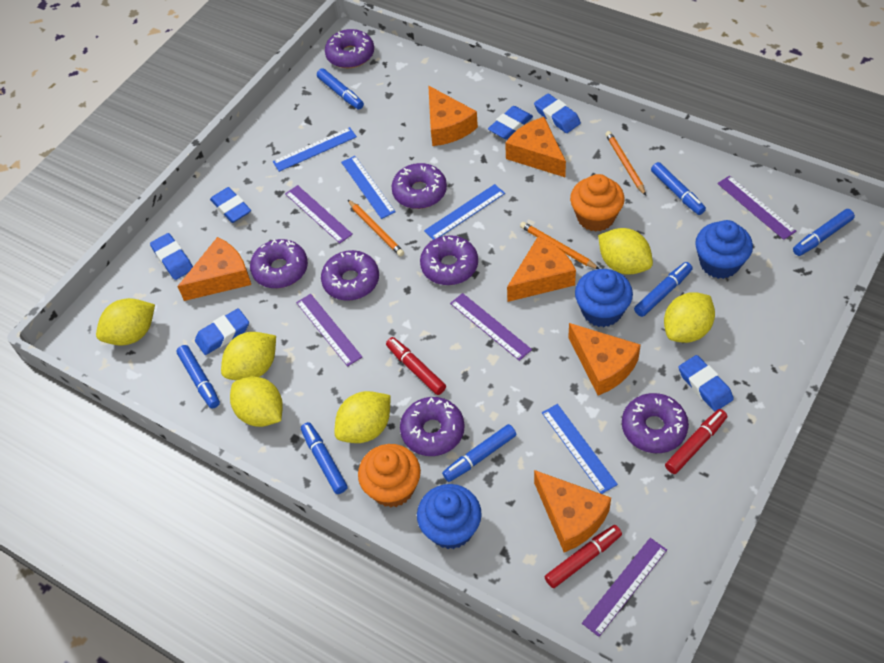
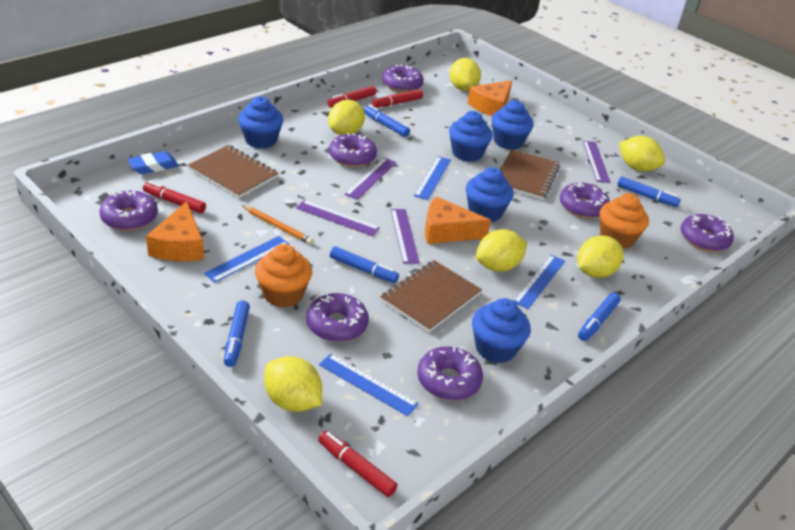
blue cupcake: [417,484,482,549] [575,269,633,327] [695,220,753,279] = 3 -> [238,96,283,149] [449,111,493,162] [466,167,514,222] [472,298,531,363] [491,100,534,150] = 5
blue eraser: [150,233,193,280] [195,308,249,355] [210,187,251,223] [488,106,533,140] [534,94,581,133] [679,355,734,411] = 6 -> [127,151,179,174] = 1
blue marker: [176,345,220,409] [301,422,348,494] [317,68,364,109] [442,424,516,482] [634,262,693,317] [651,162,706,215] [793,209,855,256] = 7 -> [224,300,250,367] [330,246,399,283] [364,105,410,137] [578,293,621,341] [617,176,681,207] = 5
brown notebook: none = 0 -> [188,145,278,198] [380,260,482,333] [500,149,560,200] = 3
orange cheese: [177,237,251,301] [428,86,478,146] [505,117,566,177] [507,236,576,302] [534,470,611,552] [568,323,641,395] = 6 -> [146,201,204,261] [425,196,491,244] [468,80,512,116] = 3
orange pencil: [348,200,404,257] [520,222,599,269] [605,131,646,196] = 3 -> [242,205,313,244] = 1
purple ruler: [285,185,353,243] [296,294,362,367] [450,293,532,361] [582,538,667,637] [717,176,796,240] = 5 -> [296,200,380,236] [345,158,396,200] [391,209,420,264] [583,141,610,183] = 4
red marker: [386,337,446,395] [545,525,622,588] [665,409,727,474] = 3 -> [143,181,206,213] [318,431,398,497] [327,86,376,108] [372,89,423,107] = 4

